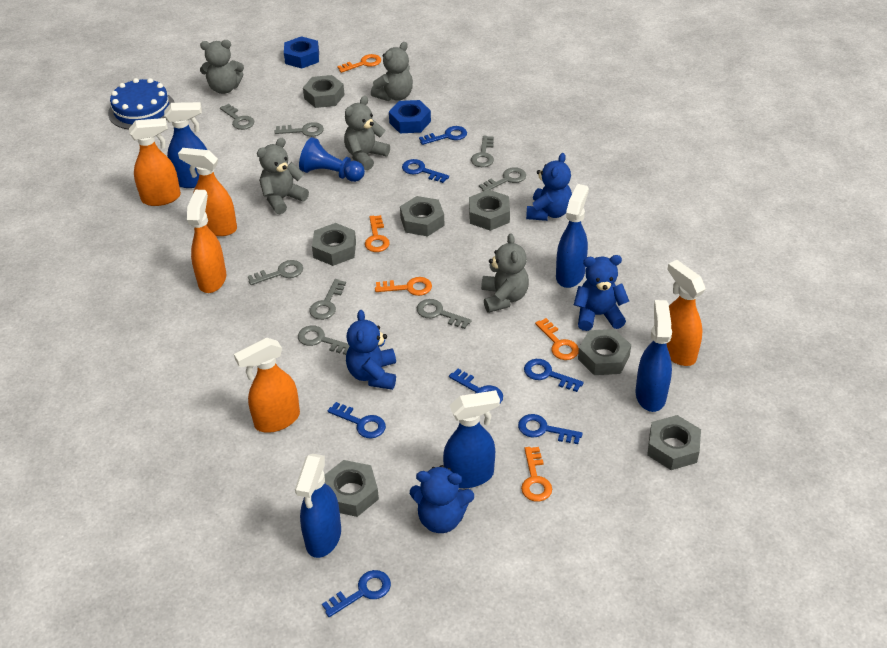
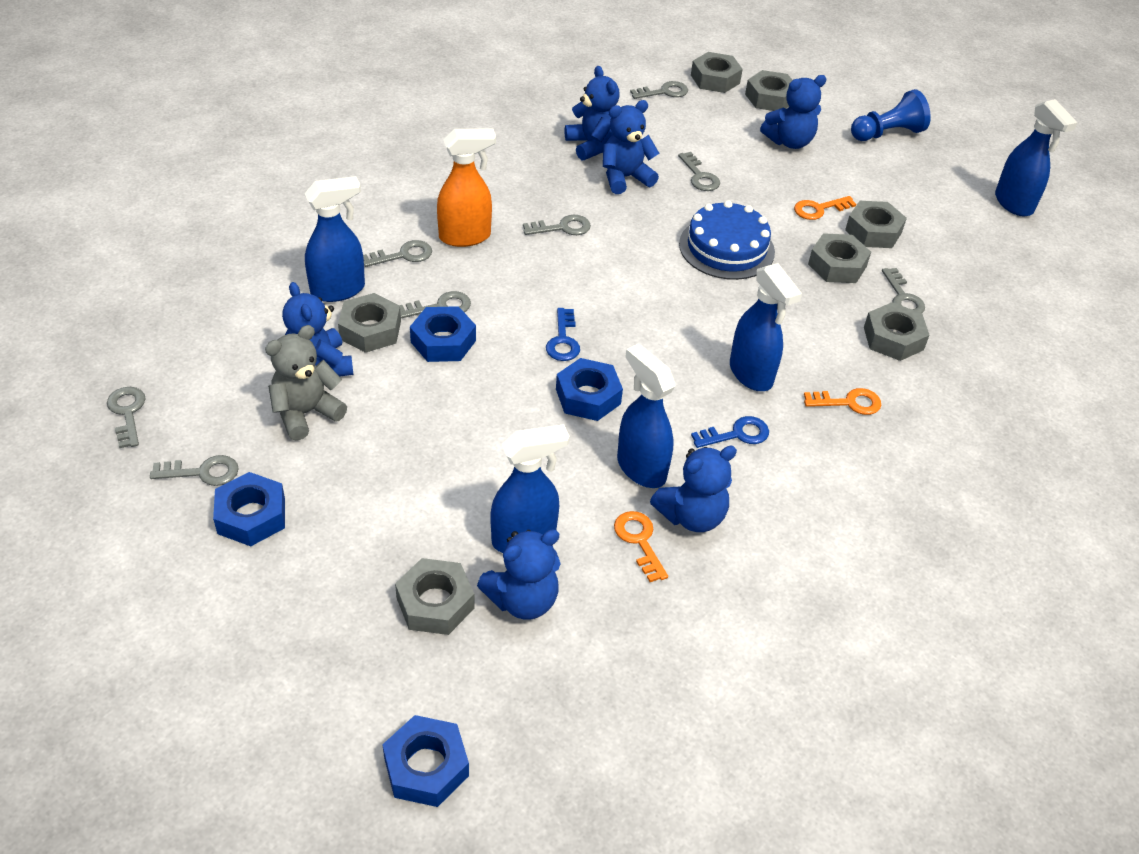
blue key: [322,570,391,617] [328,402,386,438] [402,159,449,183] [419,126,467,145] [449,369,503,403] [518,414,583,444] [524,359,584,392] = 7 -> [546,308,580,361] [691,416,769,448] = 2
blue nut: [284,36,319,69] [389,100,431,133] = 2 -> [213,472,285,546] [382,715,469,807] [410,306,476,362] [556,358,623,421] = 4
blue teddy bear: [346,310,396,390] [410,465,474,533] [526,153,572,221] [574,255,629,331] = 4 -> [282,282,354,377] [477,529,561,620] [565,66,620,161] [603,100,659,194] [650,446,737,532] [760,75,826,149] = 6
grey teddy bear: [200,40,244,94] [257,138,309,214] [344,96,390,170] [371,42,413,101] [481,233,529,313] = 5 -> [265,325,347,441] = 1
orange key: [337,54,381,73] [365,215,390,252] [375,277,432,296] [521,447,552,502] [535,318,579,360] = 5 -> [614,511,668,582] [794,196,856,220] [804,388,881,415] = 3
orange spray bottle: [129,118,181,206] [178,148,237,236] [187,190,226,293] [234,338,300,433] [667,260,705,366] = 5 -> [437,129,496,247] = 1

